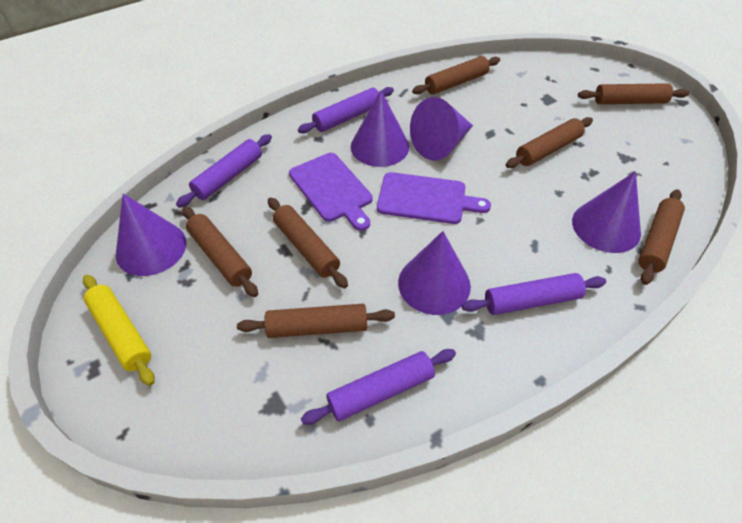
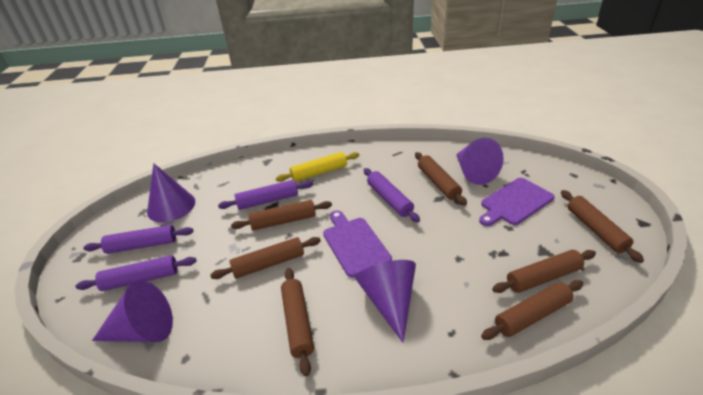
purple cone: [116,194,187,276] [351,90,409,167] [398,231,471,315] [410,97,473,161] [572,171,641,253] = 5 -> [92,281,173,342] [147,163,195,222] [355,260,416,343] [456,138,504,185] = 4

